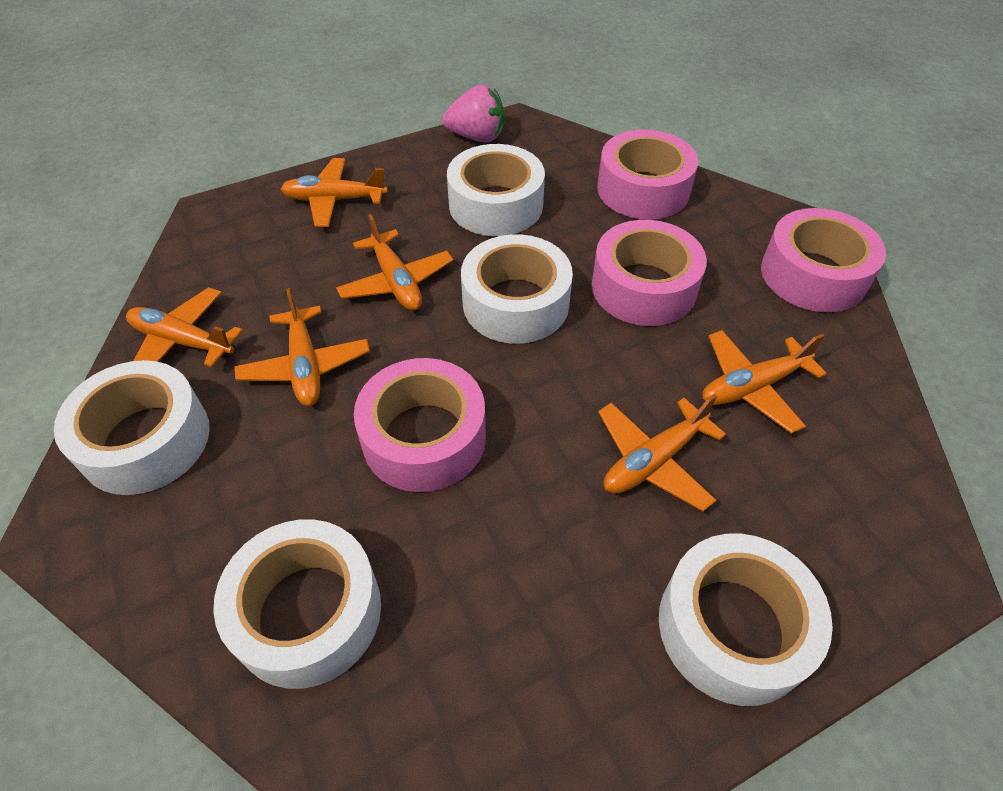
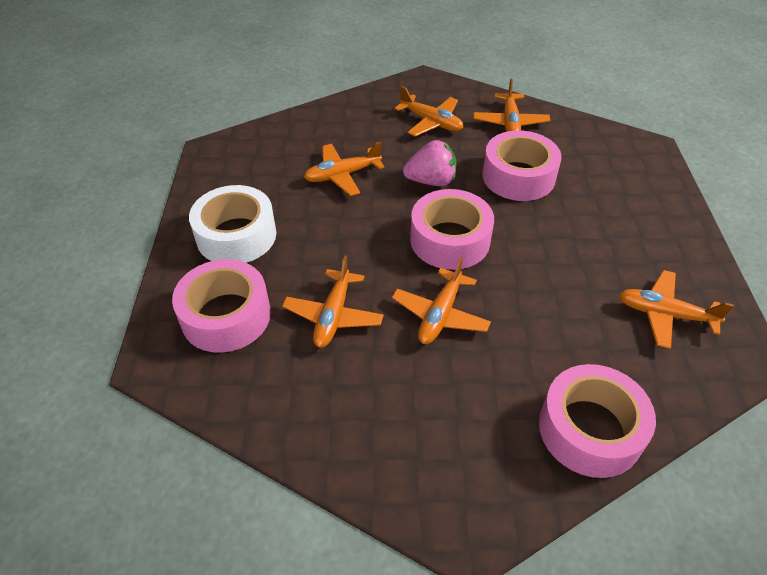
white tape: [54,360,210,495] [213,519,381,689] [447,144,545,236] [461,234,573,344] [659,533,833,706] = 5 -> [189,185,276,263] = 1

